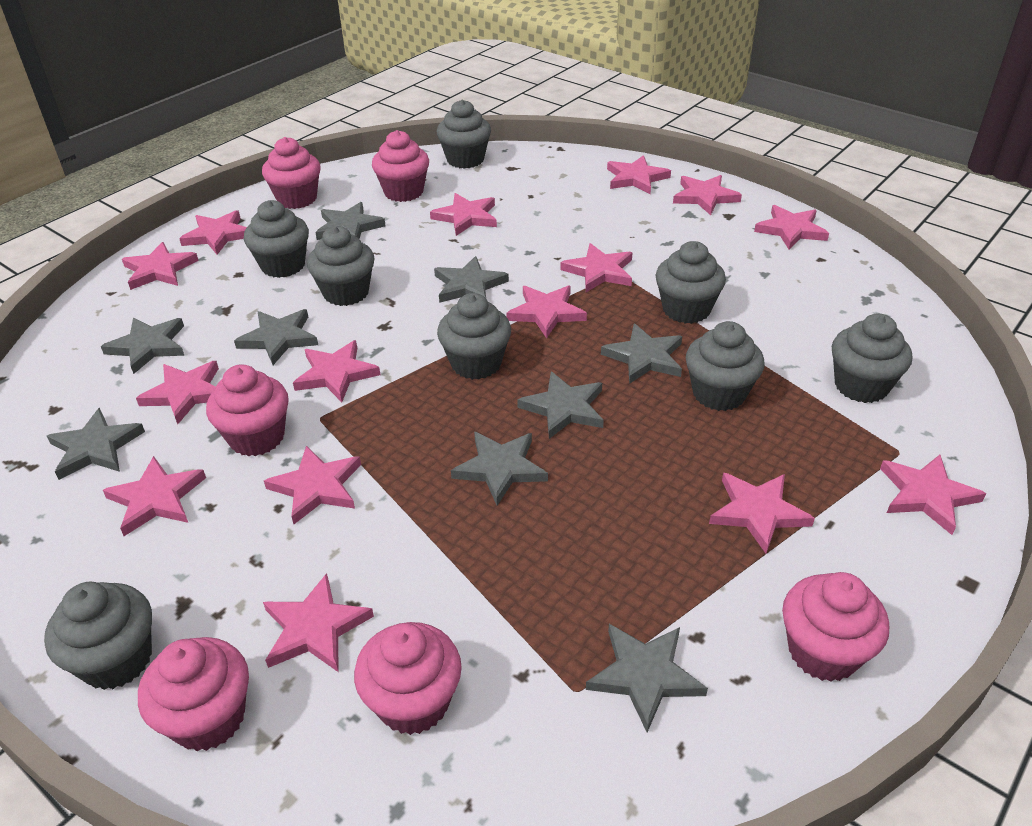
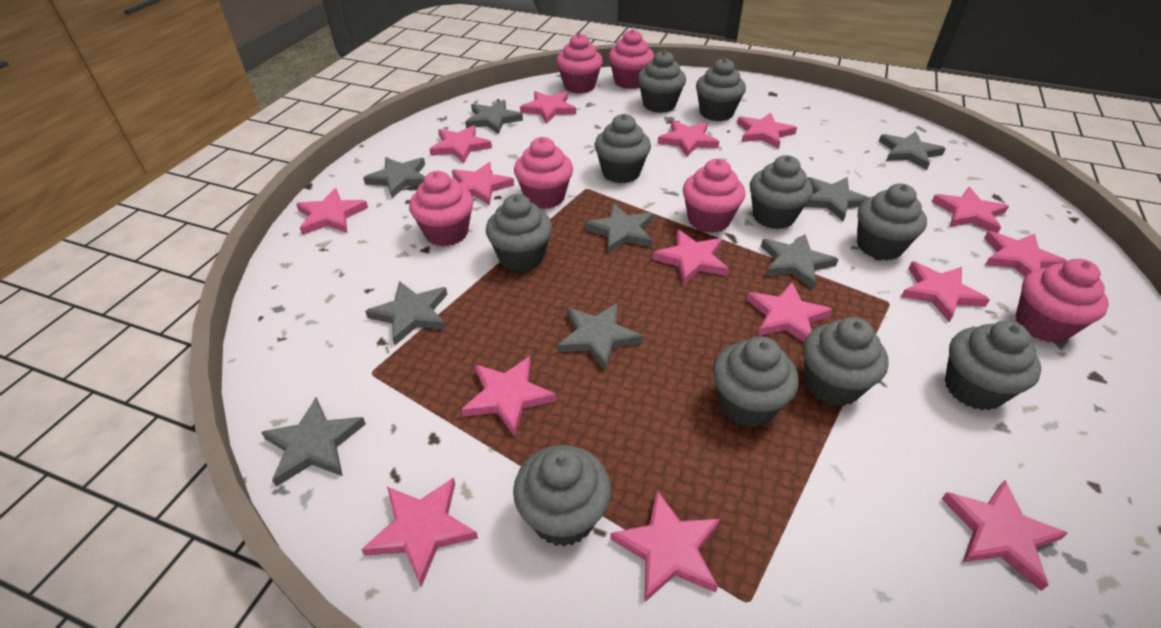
grey cupcake: [44,582,152,690] [244,200,309,278] [307,226,375,306] [437,100,491,169] [437,293,511,380] [655,241,726,324] [686,321,765,411] [832,313,912,403] = 8 -> [486,194,552,272] [513,445,611,546] [595,114,651,183] [638,50,686,113] [696,58,746,121] [713,336,799,427] [750,155,813,229] [803,317,889,406] [857,184,927,261] [945,321,1041,410] = 10

